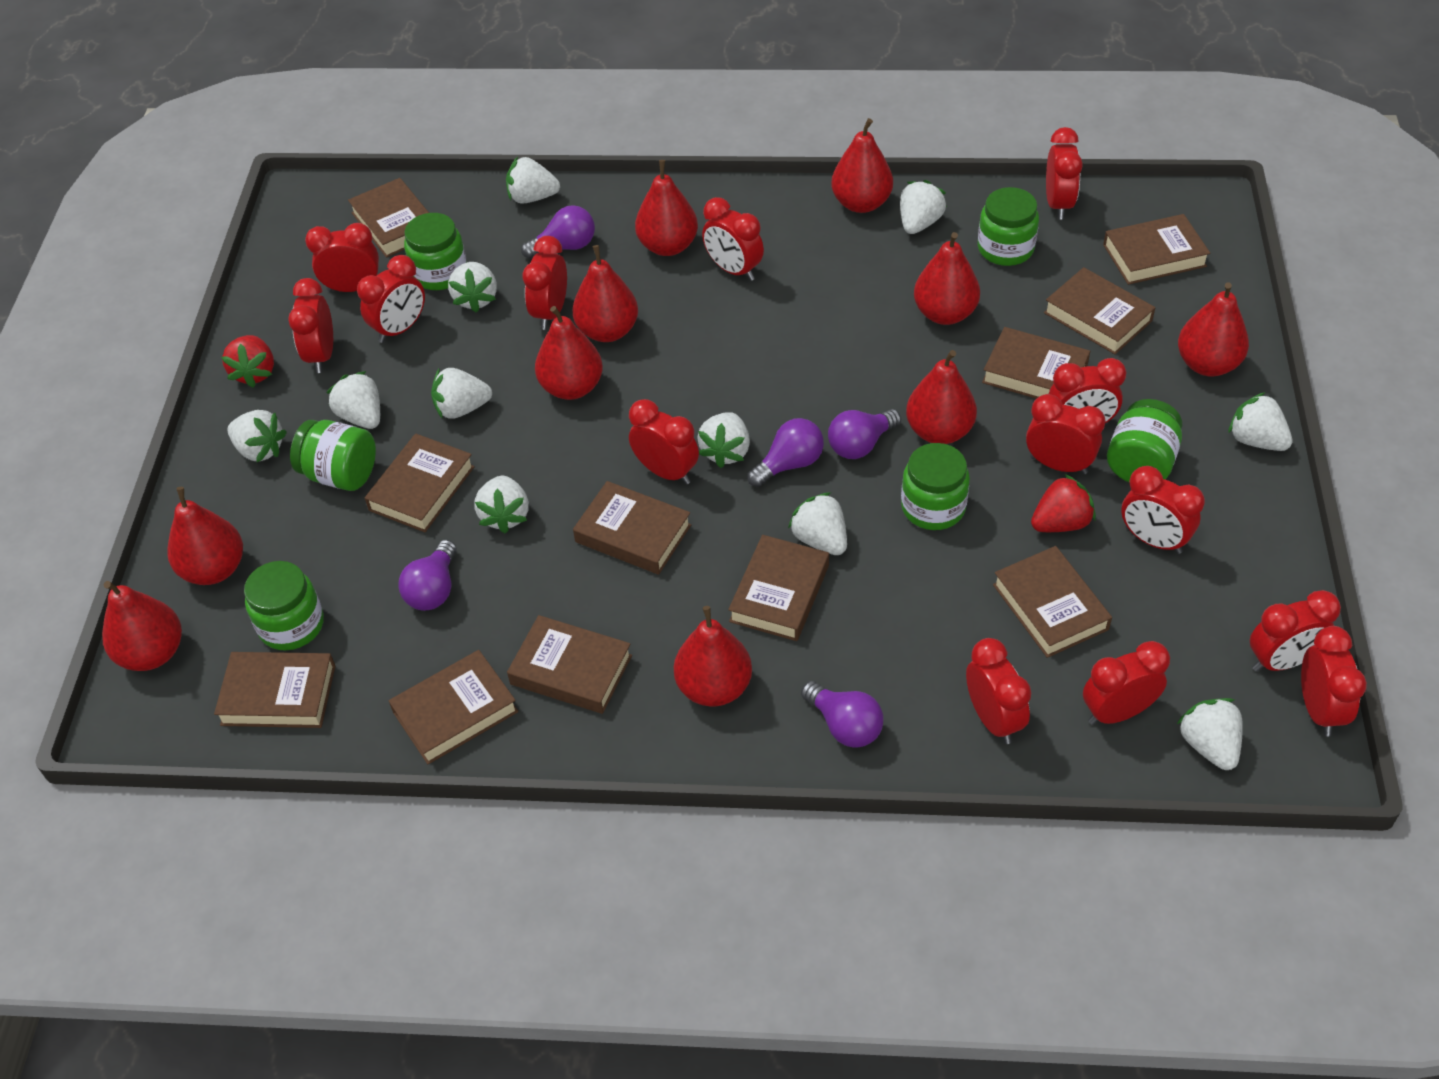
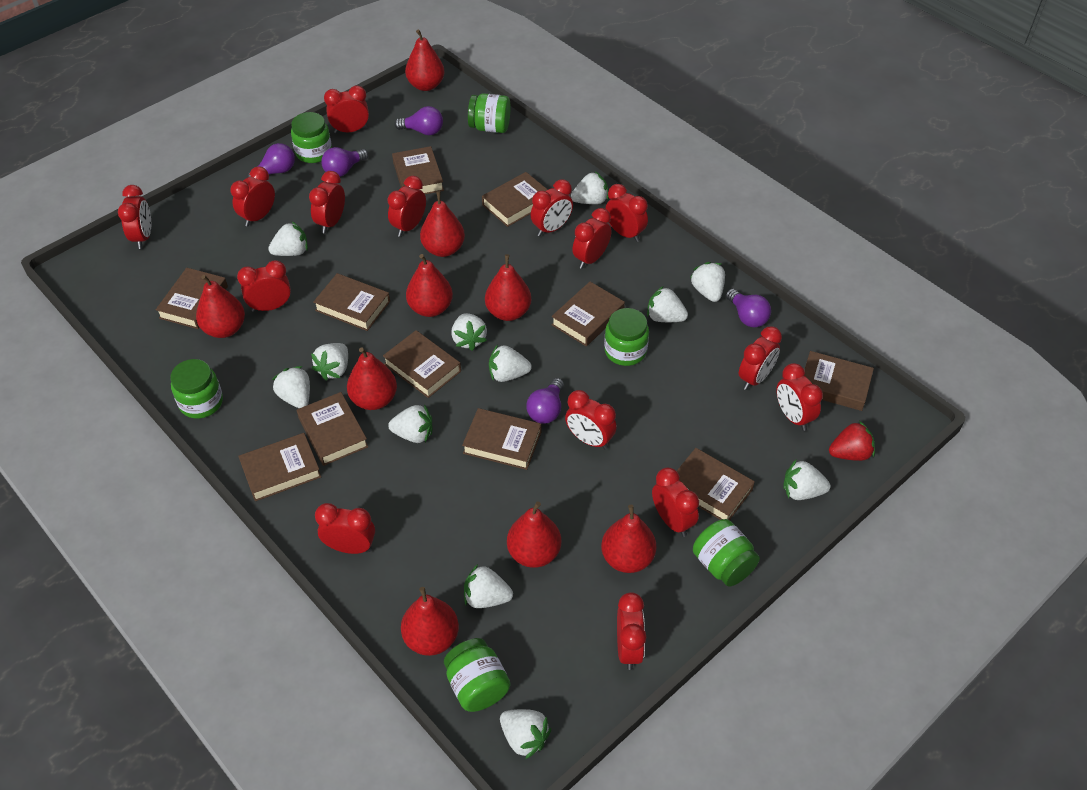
red clock: [288,278,333,373] [305,223,379,292] [357,255,425,343] [523,236,567,330] [629,399,699,484] [702,197,764,281] [966,638,1031,744] [1026,394,1106,474] [1046,127,1083,220] [1049,358,1126,424] [1083,641,1170,725] [1121,466,1205,554] [1250,590,1341,672] [1301,626,1367,736] = 14 -> [118,185,151,249] [231,166,275,227] [237,260,291,312] [309,171,345,233] [315,503,375,554] [324,85,369,133] [388,176,426,237] [530,179,573,236] [565,390,617,450] [572,208,611,269] [605,184,648,242] [617,592,646,670] [652,468,699,537] [739,326,782,390] [776,363,823,431] = 15
red pear: [102,581,182,671] [167,487,243,585] [535,306,603,400] [572,245,638,342] [635,160,698,256] [674,606,752,707] [831,118,893,213] [906,350,977,444] [914,232,980,325] [1178,282,1249,376] = 10 -> [196,275,245,338] [347,347,397,410] [401,587,459,656] [405,30,445,91] [406,254,453,317] [420,191,465,257] [485,254,531,321] [507,501,561,568] [601,505,656,573] = 9
red strawberry: [221,335,274,388] [1031,474,1096,532] = 2 -> [829,421,875,461] = 1
white strawberry: [227,410,287,462] [327,371,380,429] [431,368,492,419] [448,262,497,313] [474,476,529,533] [506,157,560,204] [697,412,750,468] [788,492,847,555] [900,180,947,234] [1177,698,1243,770] [1228,392,1293,451] = 11 -> [268,222,308,256] [272,366,310,408] [311,343,348,380] [388,404,432,443] [451,313,487,351] [464,564,513,608] [489,344,532,382] [500,709,551,759] [571,171,609,204] [647,286,688,322] [690,262,725,302] [783,460,830,500] = 12

